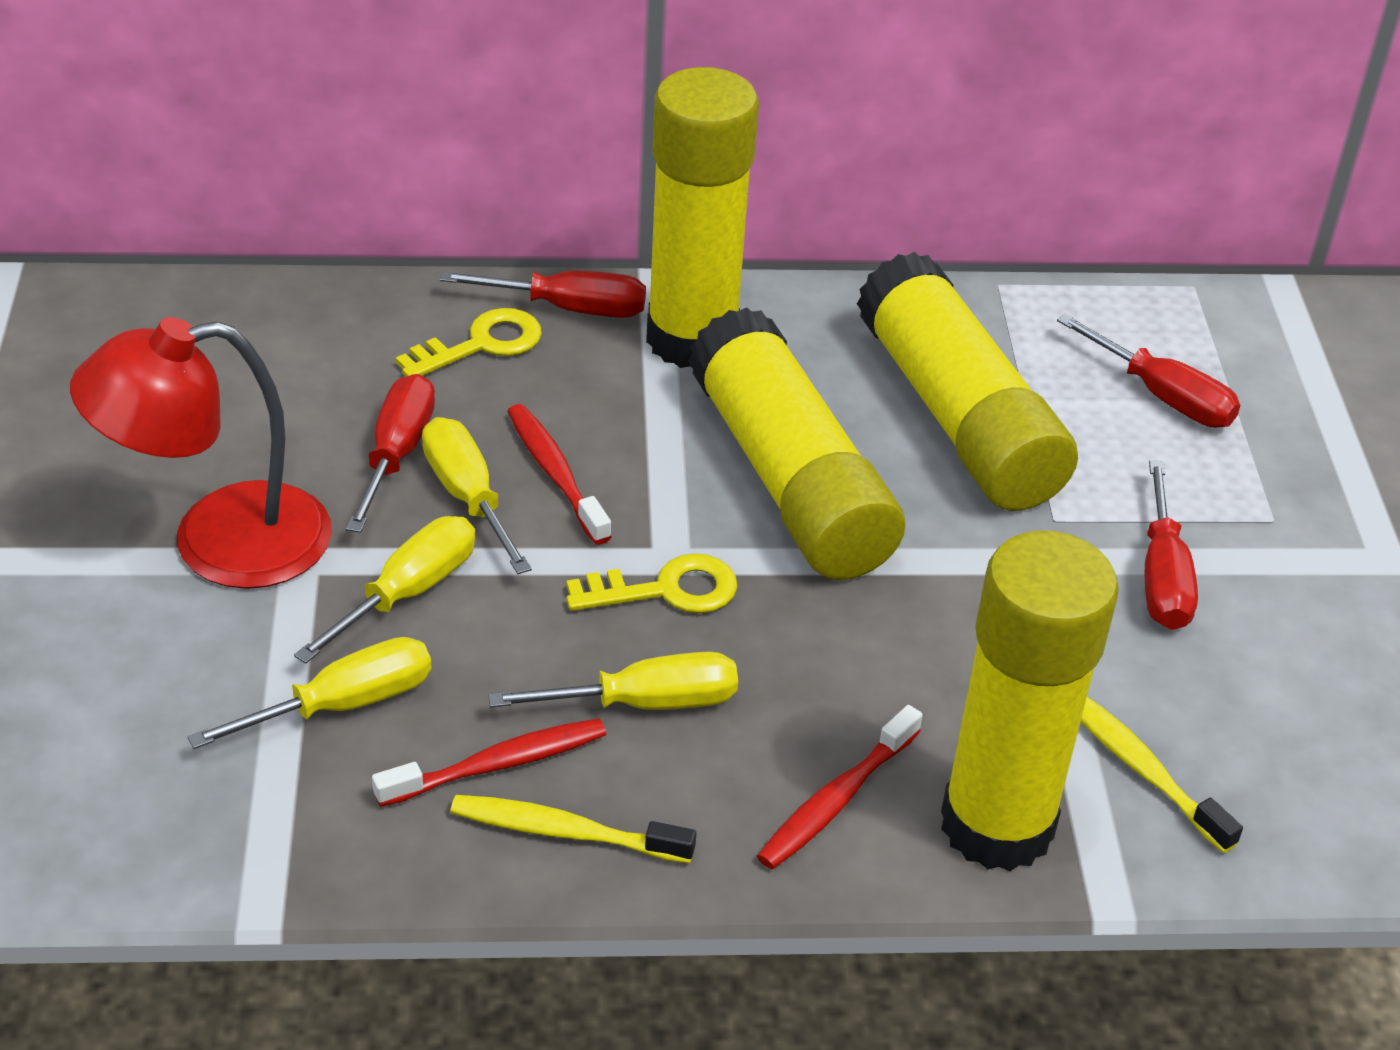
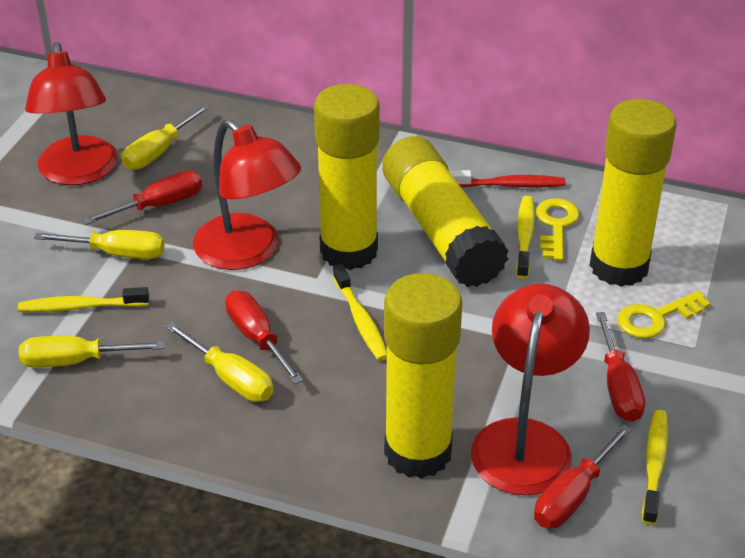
red lamp: [70,317,332,589] = 1 -> [25,42,118,185] [193,119,301,270] [471,283,590,495] = 3
red toothbrush: [372,718,606,807] [507,404,612,545] [757,705,923,869] = 3 -> [449,170,565,188] = 1
yellow toothbrush: [450,795,696,863] [1081,697,1243,853] = 2 -> [18,287,149,312] [333,264,387,361] [516,196,535,279] [642,410,668,525] = 4

